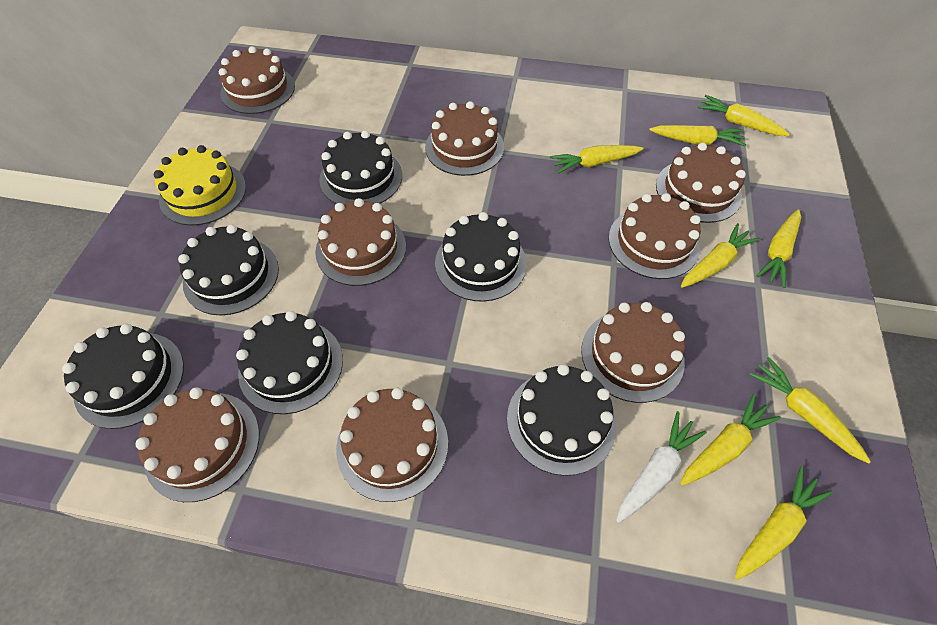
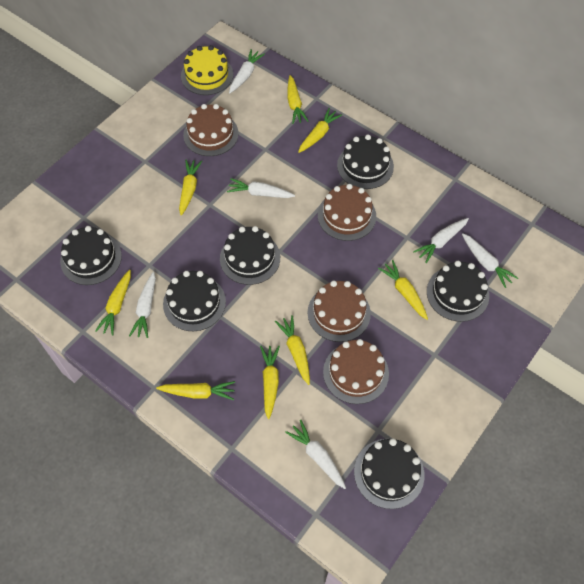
brown cake: [135,387,260,502] [219,46,295,114] [315,198,406,286] [336,388,448,502] [425,101,504,176] [581,302,685,403] [609,193,701,279] [656,143,746,223] = 8 -> [183,104,239,156] [308,281,371,342] [318,184,376,241] [323,339,389,404] = 4
white carrot: [616,411,707,523] = 1 -> [129,272,156,338] [227,178,295,198] [229,49,265,93] [285,420,346,489] [413,218,469,263] [462,233,518,288] = 6

